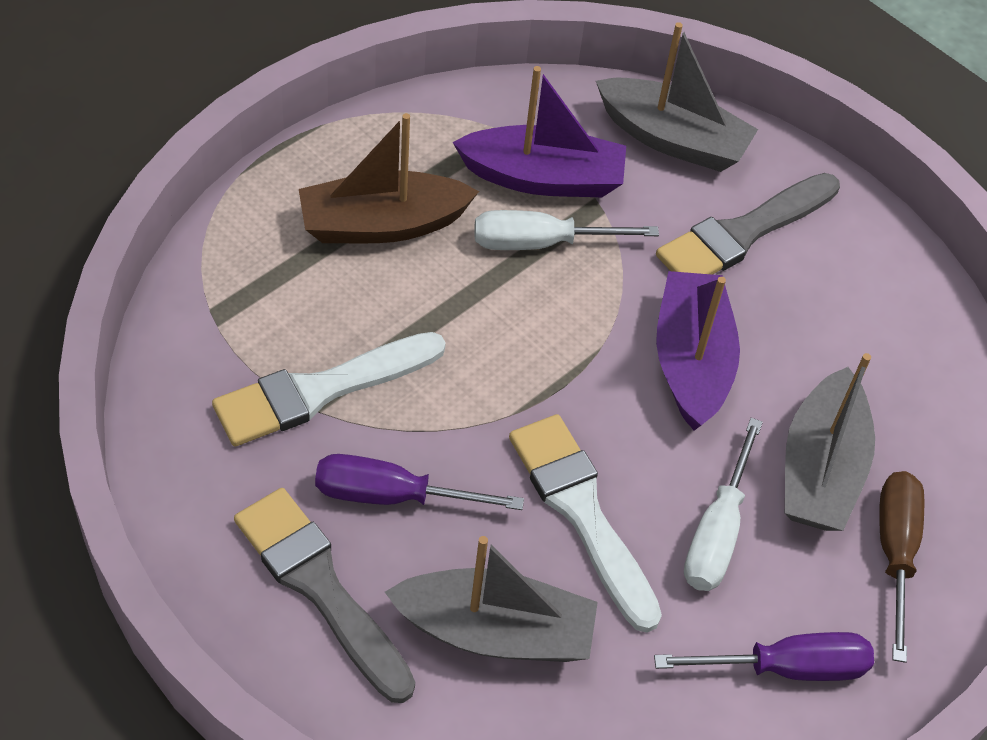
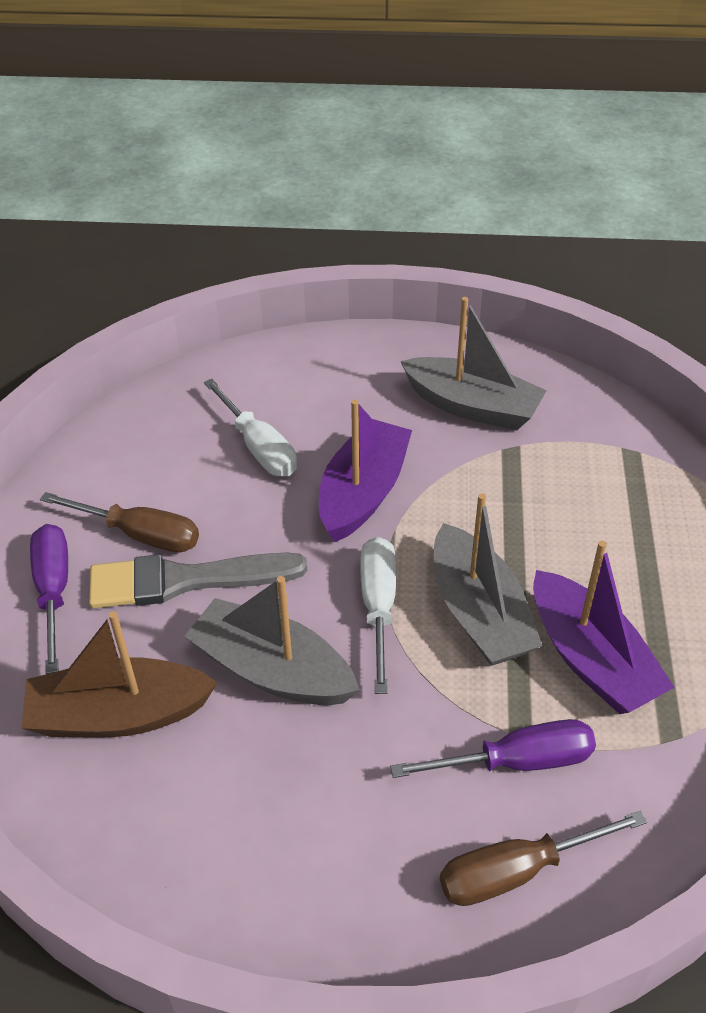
brown screwdriver: [879,471,924,663] = 1 -> [40,492,199,553] [440,811,647,906] = 2
grey brush: [234,488,415,703] [656,173,840,275] = 2 -> [89,553,307,608] = 1
white brush: [212,332,446,446] [509,414,662,633] = 2 -> none = 0

